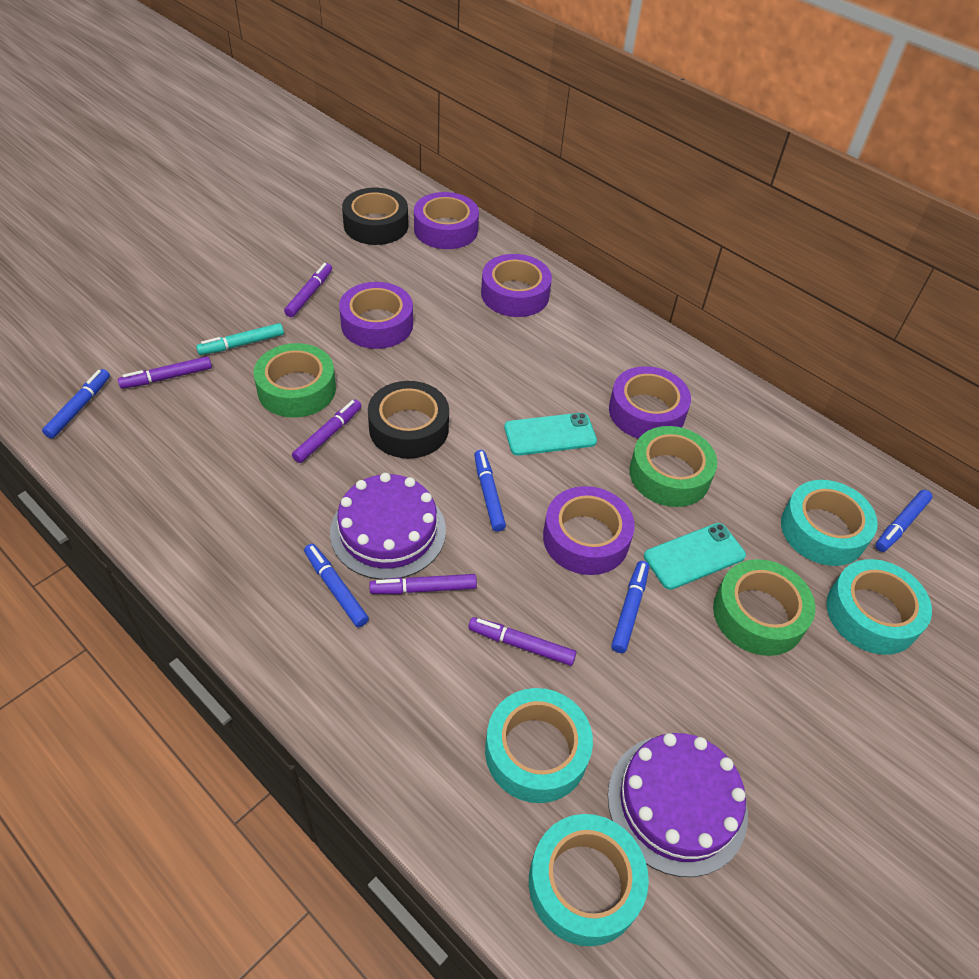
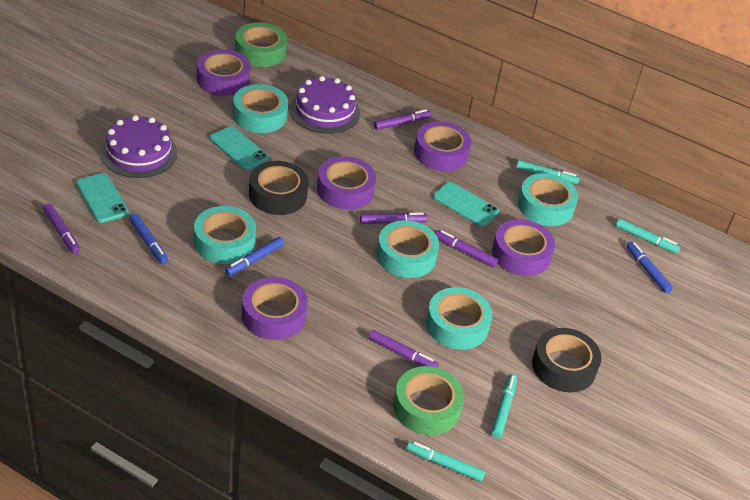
blue marker: [42,369,110,438] [304,544,369,627] [474,450,506,532] [611,561,649,653] [875,490,933,552] = 5 -> [129,214,168,264] [225,237,284,276] [627,242,673,293] = 3
green tape: [254,343,336,418] [629,426,717,507] [713,559,815,656] = 3 -> [235,22,287,67] [393,366,464,435] = 2
turquoise marker: [196,323,284,355] = 1 -> [406,441,485,482] [491,374,517,438] [516,160,580,184] [616,219,680,253] = 4
turquoise phone: [504,413,597,456] [644,523,746,590] = 2 -> [76,173,129,223] [210,126,269,170] [433,182,499,227] = 3
turquoise tape: [485,688,593,803] [529,814,649,946] [781,480,878,566] [826,559,932,655] = 4 -> [194,206,256,264] [233,84,288,133] [377,220,439,278] [426,287,493,350] [518,173,578,226] = 5

